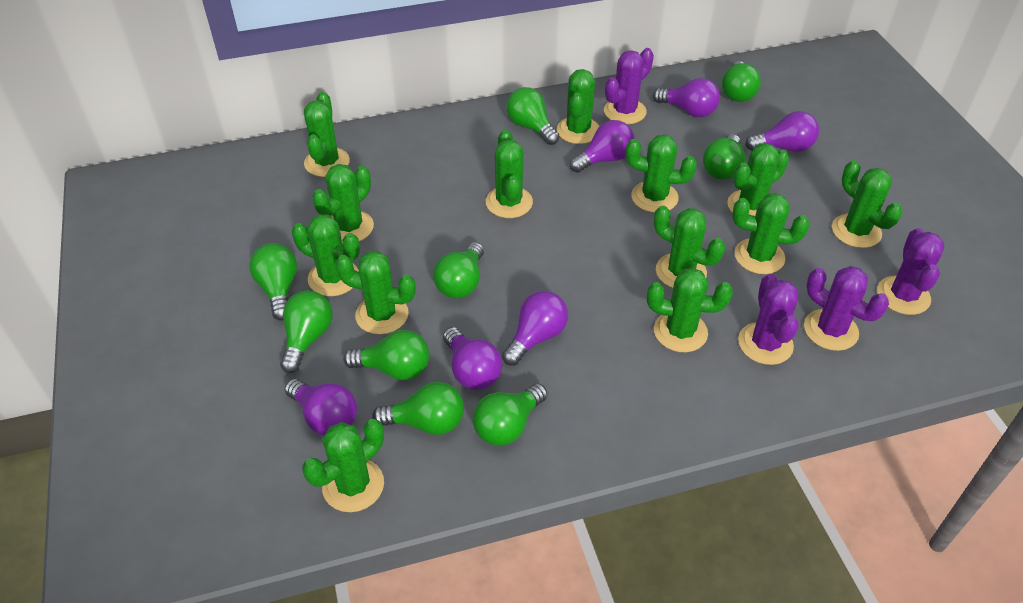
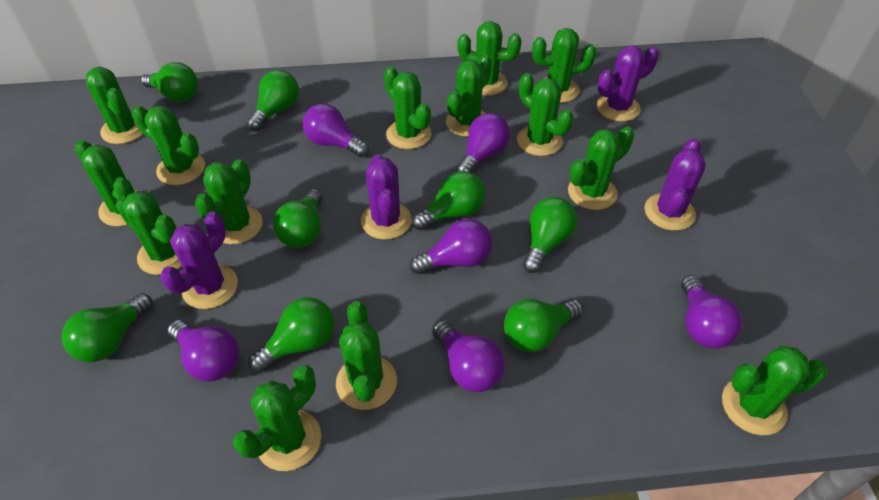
green cactus: [292,214,360,296] [302,419,384,512] [304,92,350,177] [312,164,374,244] [335,251,416,335] [486,130,533,218] [557,69,599,144] [626,134,697,213] [647,268,733,352] [654,206,725,288] [728,143,789,216] [732,193,810,274] [832,160,903,248] = 13 -> [75,140,143,227] [86,67,143,144] [116,191,182,275] [132,105,205,185] [195,159,263,244] [233,365,321,471] [336,301,397,410] [384,66,431,149] [446,55,492,137] [457,21,522,96] [517,73,573,156] [532,28,596,103] [568,126,634,210] [722,346,827,435] = 14
green light bulb: [249,243,297,320] [280,290,333,373] [343,330,429,380] [372,382,464,435] [433,242,484,299] [473,383,548,446] [506,87,559,145] [703,134,745,180] [722,61,761,102] = 9 -> [62,293,152,362] [141,62,198,102] [247,70,299,131] [248,297,334,372] [273,189,322,248] [412,171,485,230] [504,299,583,352] [523,197,578,273] = 8

